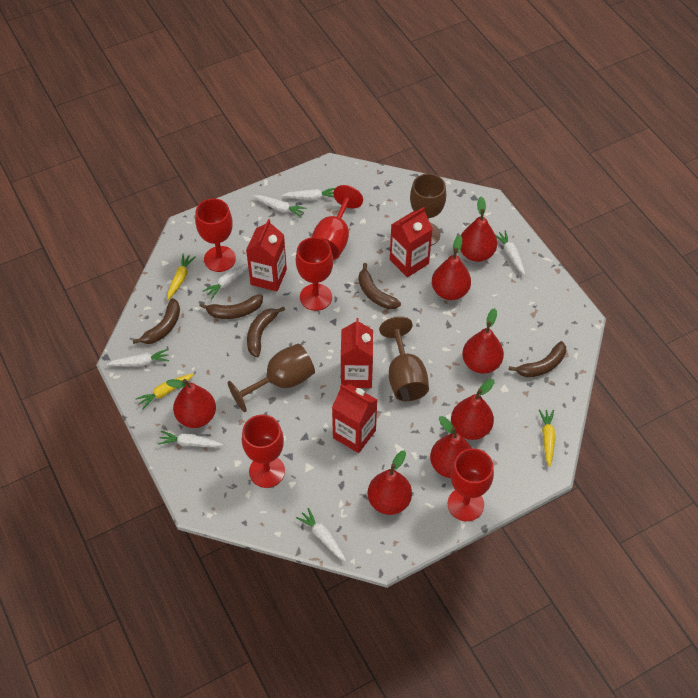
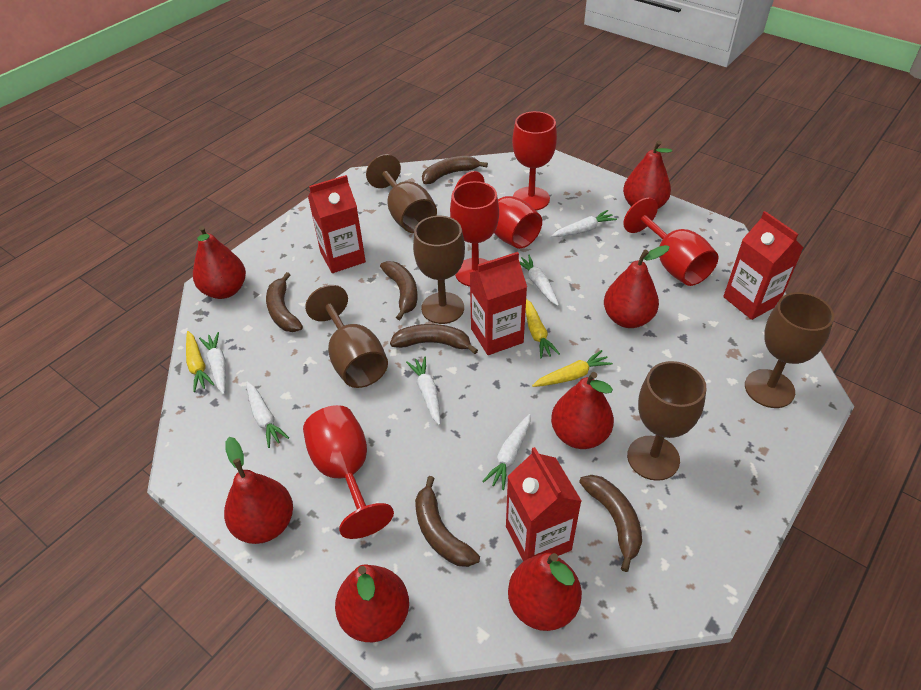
brown banana: [132,298,180,344] [199,294,263,319] [247,307,285,357] [359,263,401,309] [509,341,566,377] = 5 -> [266,272,303,332] [380,261,418,320] [390,324,478,354] [415,476,480,567] [422,156,488,184] [579,475,642,572] = 6
brown goblet: [228,344,315,412] [379,316,429,401] [410,173,446,246] = 3 -> [305,285,388,388] [366,154,437,233] [413,216,465,324] [627,361,706,481] [745,292,834,408] = 5
white carrot: [107,349,169,366] [158,431,223,447] [203,263,248,299] [253,195,306,217] [282,188,335,200] [296,508,346,561] [495,230,526,275] = 7 -> [199,332,226,395] [246,382,289,448] [406,356,440,425] [482,414,530,490] [519,255,559,306] [551,210,617,237] = 6

